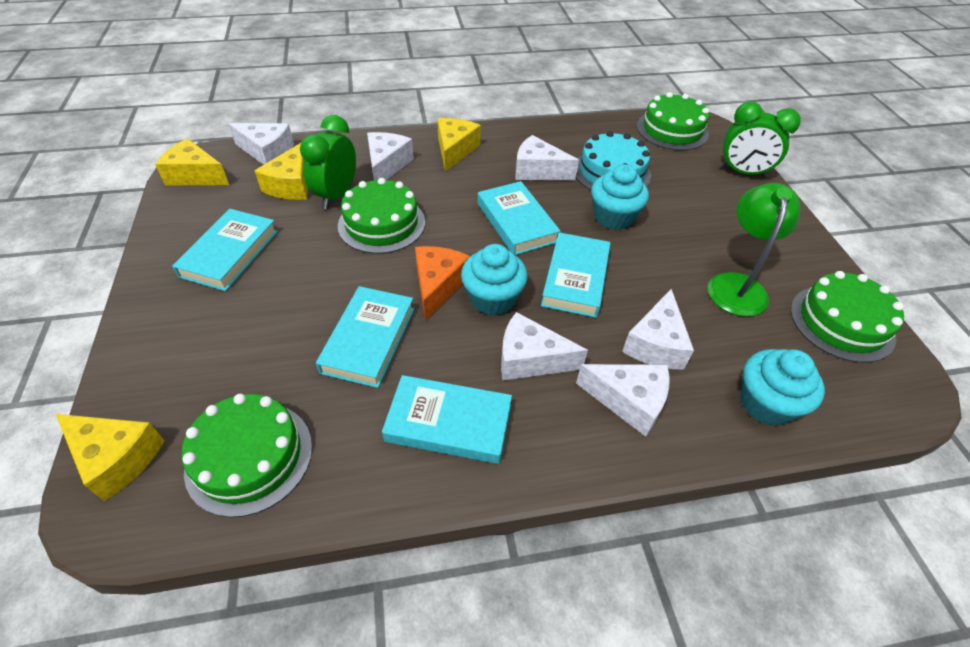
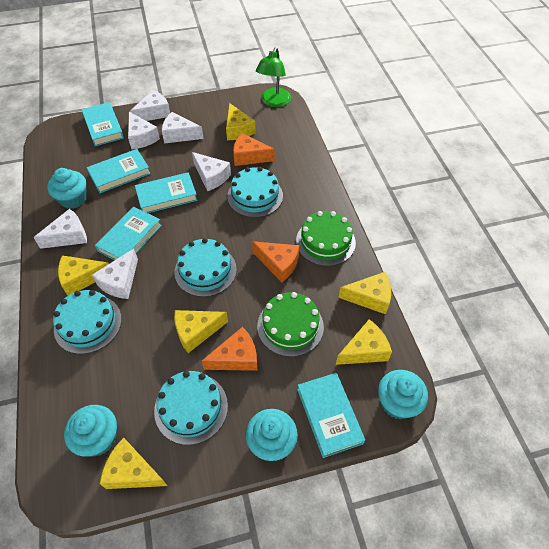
green cake: [182,394,312,517] [338,178,425,254] [637,92,709,150] [791,271,904,363] = 4 -> [257,292,324,357] [296,211,356,266] = 2
green clock: [300,115,356,209] [720,102,801,178] = 2 -> none = 0
orange cheese: [415,246,470,321] = 1 -> [202,327,258,371] [233,133,275,166] [252,241,299,282] = 3
turquoise cake: [576,131,651,190] = 1 -> [53,290,122,354] [154,371,228,445] [175,238,237,297] [227,167,283,218] = 4
turquoise cupcake: [461,244,528,316] [591,164,649,230] [740,349,825,426] = 3 -> [47,168,87,209] [64,405,117,457] [246,409,298,461] [378,370,428,419] = 4
yellow cheese: [56,414,165,501] [155,138,229,185] [255,143,308,200] [437,118,481,172] = 4 -> [58,255,109,296] [100,438,167,489] [174,310,228,353] [226,103,256,140] [336,319,392,365] [338,272,391,314] = 6

